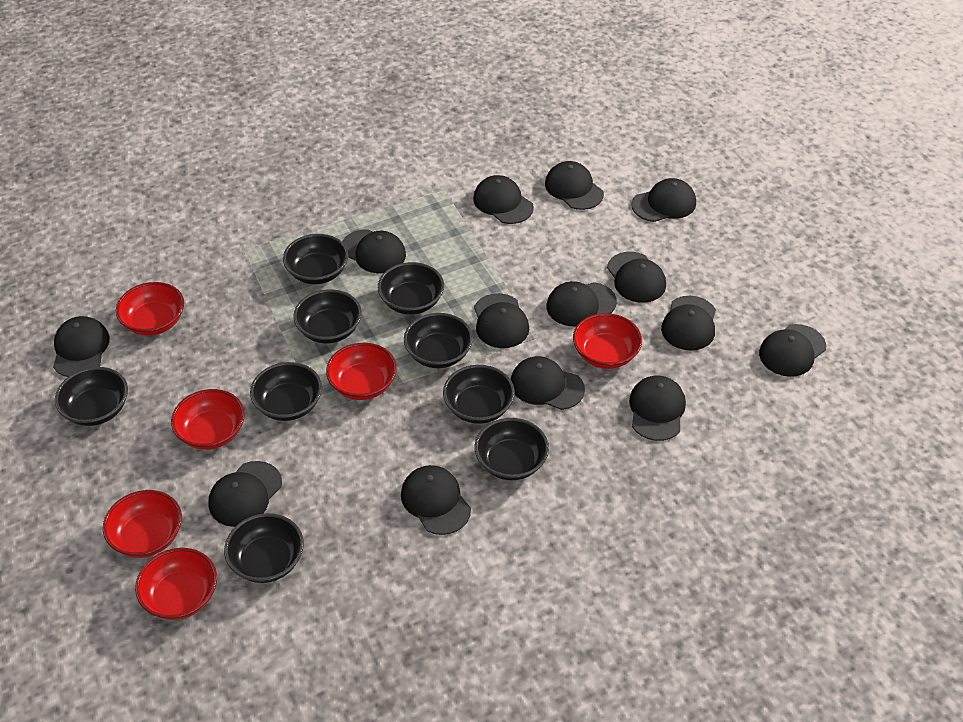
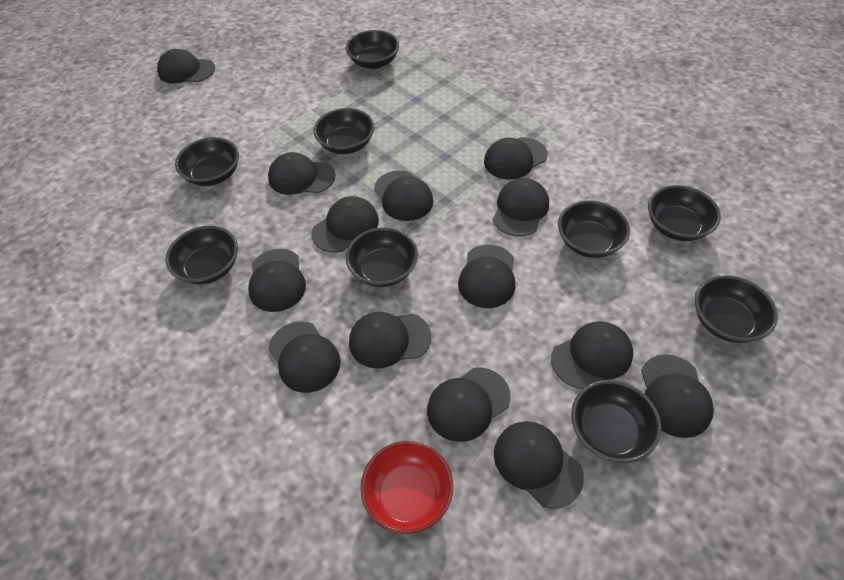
red bowl: [103,490,182,558] [116,282,184,336] [135,548,217,620] [171,389,245,450] [326,343,397,400] [573,313,642,369] = 6 -> [360,441,453,534] = 1

